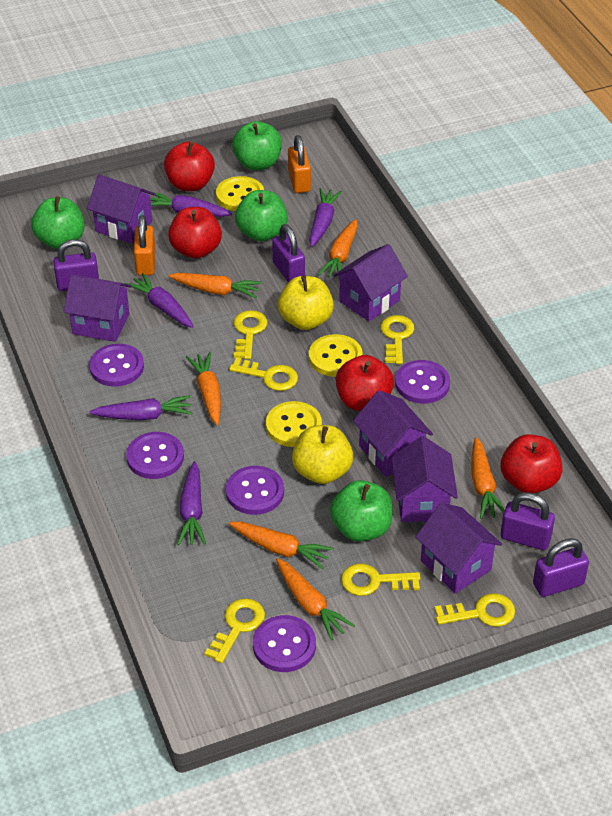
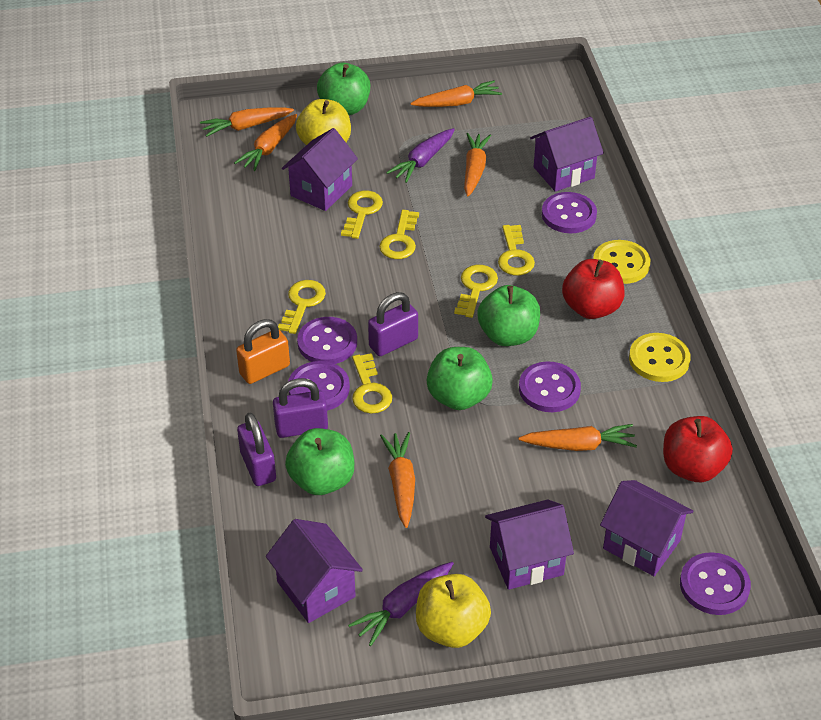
orange padlock: [134,215,155,275] [288,135,311,193] = 2 -> [236,319,290,384] = 1
purple carrot: [89,395,192,420] [125,273,194,328] [150,192,232,217] [177,461,206,545] [309,188,342,247] = 5 -> [348,562,454,646] [386,128,455,183] = 2
purple house: [64,274,131,342] [87,175,155,244] [334,244,408,321] [353,390,433,477] [391,436,458,522] [415,503,502,594] = 6 -> [266,519,363,623] [282,128,358,211] [485,500,574,590] [530,117,604,192] [600,480,693,576] = 5
purple padlock: [53,239,99,291] [272,224,305,282] [500,492,555,550] [533,538,589,597] = 4 -> [237,413,276,486] [273,378,328,438] [368,292,418,356] = 3
red apple: [164,141,215,191] [168,207,222,259] [335,355,394,411] [501,434,563,493] = 4 -> [562,259,624,319] [663,416,733,482] = 2
yellow button: [216,176,264,211] [266,401,322,447] [309,334,363,377] = 3 -> [593,240,650,284] [629,333,691,382] = 2

